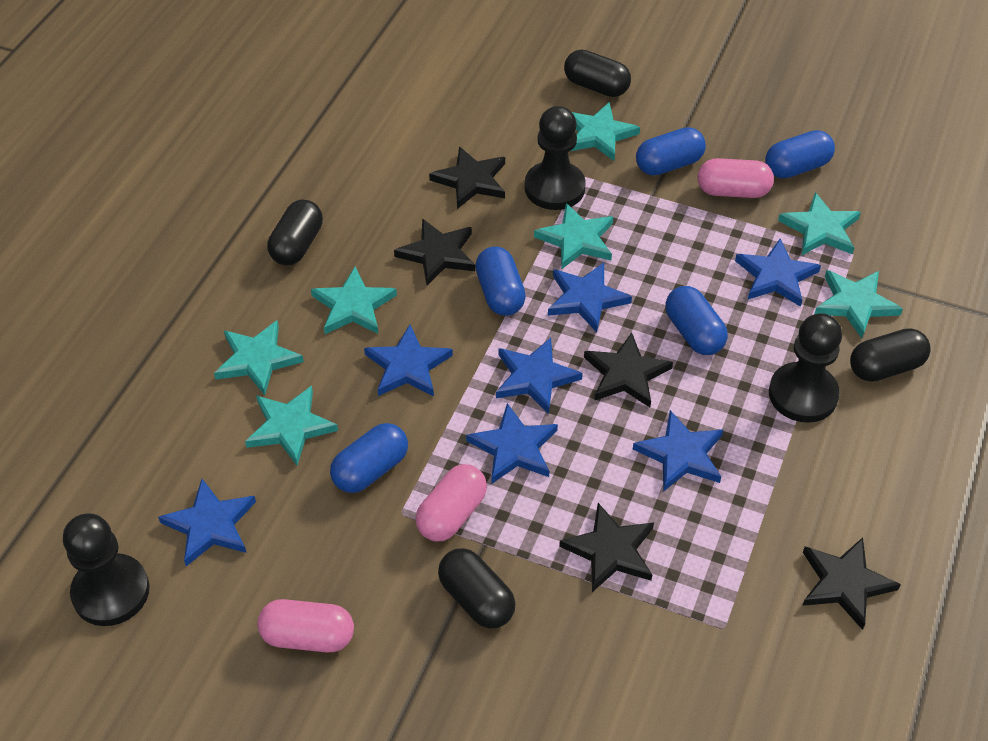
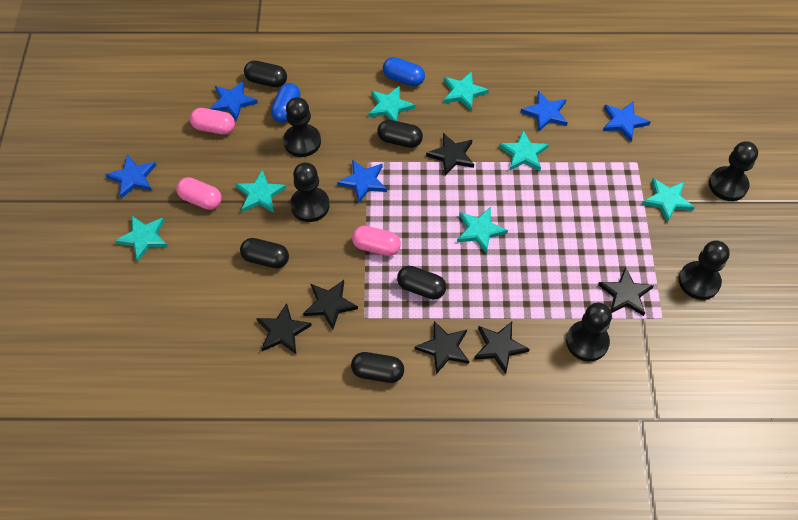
black capsule: [267,199,323,265] [438,548,516,628] [564,50,631,97] [850,328,931,382] = 4 -> [240,238,289,268] [244,61,287,87] [351,352,404,383] [377,120,423,148] [397,266,446,299] = 5
black pawn: [63,513,150,626] [525,106,586,210] [769,313,842,423] = 3 -> [283,97,321,157] [290,163,330,222] [566,303,612,361] [679,240,730,300] [709,141,758,201] = 5
black star: [394,219,475,286] [429,146,505,209] [559,503,654,592] [584,333,673,407] [802,537,901,630] = 5 -> [256,303,312,354] [303,280,358,330] [415,321,469,374] [426,133,474,176] [474,322,530,374] [598,267,654,316] = 6
blue capsule: [330,423,408,493] [475,247,526,316] [636,127,706,176] [665,286,728,355] [765,130,835,179] = 5 -> [271,83,300,123] [383,57,425,86] = 2
blue star: [158,479,256,566] [364,325,453,397] [466,403,558,483] [496,338,583,414] [548,263,632,333] [633,410,723,492] [735,238,821,307] = 7 -> [105,155,156,199] [210,81,258,121] [337,160,387,203] [521,91,568,132] [603,101,651,142] = 5

